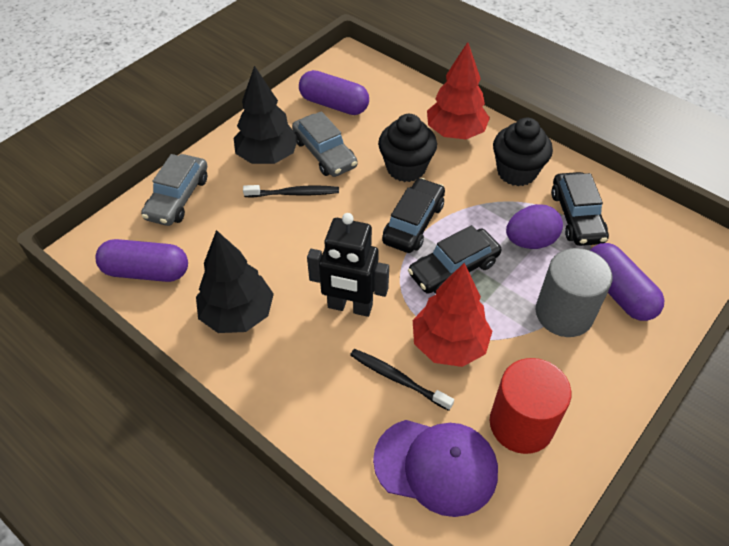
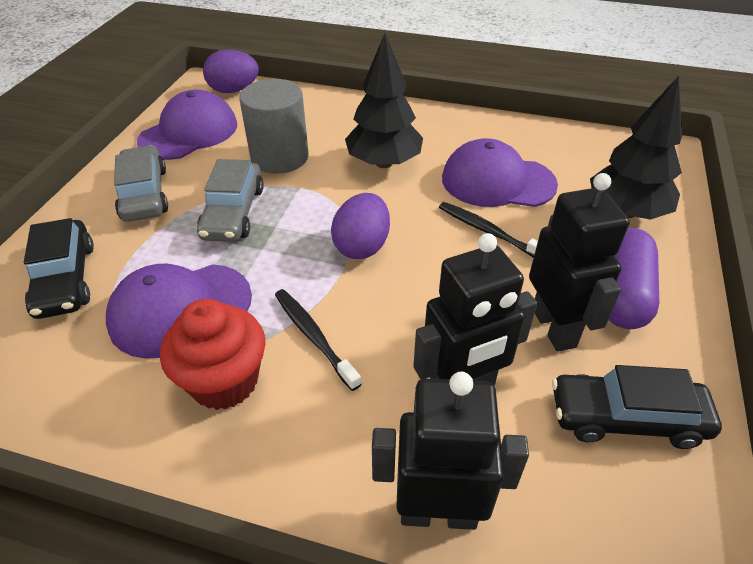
black car: [382,178,445,253] [408,225,501,294] [551,172,609,246] = 3 -> [24,218,94,319] [552,365,722,449] = 2
black cupcake: [378,114,437,182] [493,118,553,186] = 2 -> none = 0
black robot: [307,213,389,317] = 1 -> [372,372,529,530] [413,233,537,385] [529,173,630,352] = 3
purple cap: [373,420,498,517] = 1 -> [106,264,252,359] [137,90,237,160] [442,138,558,207] = 3
purple capsule: [95,239,188,282] [299,70,369,115] [590,243,664,321] = 3 -> [609,228,659,329] = 1
purple egg: [506,204,563,249] = 1 -> [203,50,259,93] [331,193,390,259] = 2
red cupcake: none = 0 -> [160,299,266,410] = 1
red cylinder: [490,358,571,454] = 1 -> none = 0
red tree: [413,263,492,367] [427,42,490,139] = 2 -> none = 0

